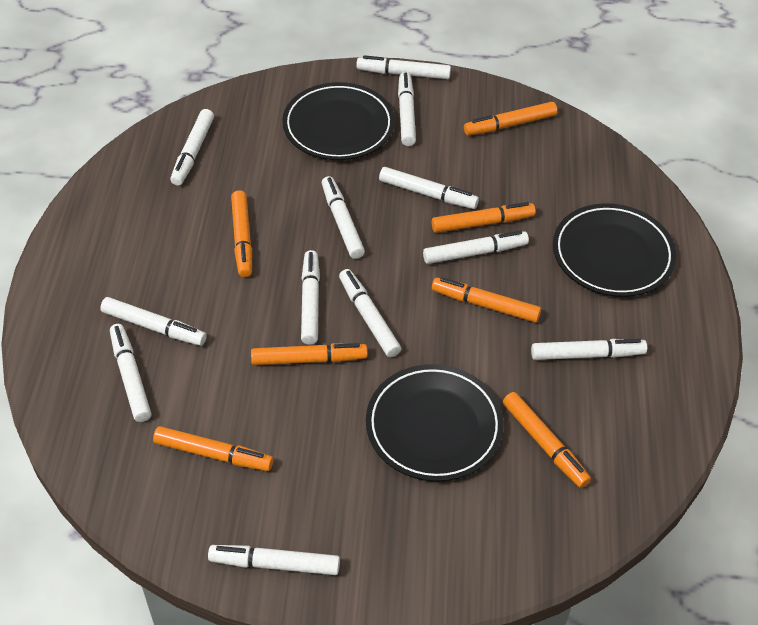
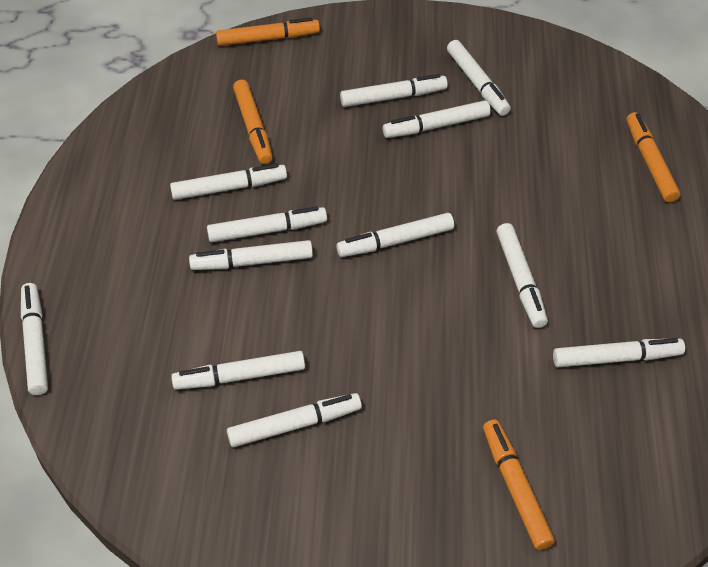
black plate: [282,82,395,160] [366,364,504,482] [553,203,676,297] = 3 -> none = 0
orange marker: [153,426,273,471] [231,190,252,277] [251,343,368,365] [432,202,536,233] [432,278,541,323] [464,102,557,136] [503,392,591,488] = 7 -> [216,17,320,46] [233,80,273,164] [483,420,555,550] [627,112,680,202] = 4

